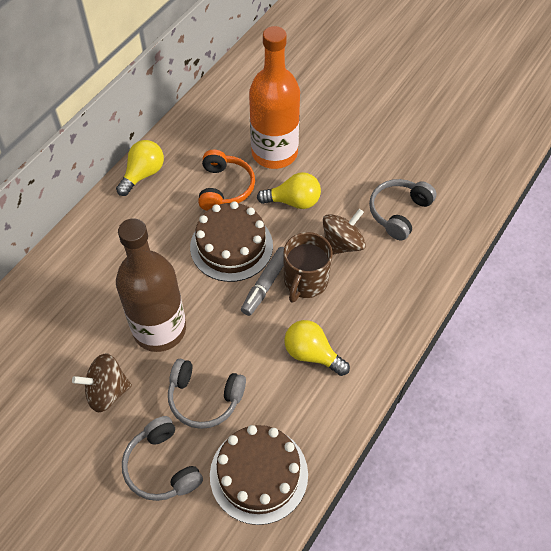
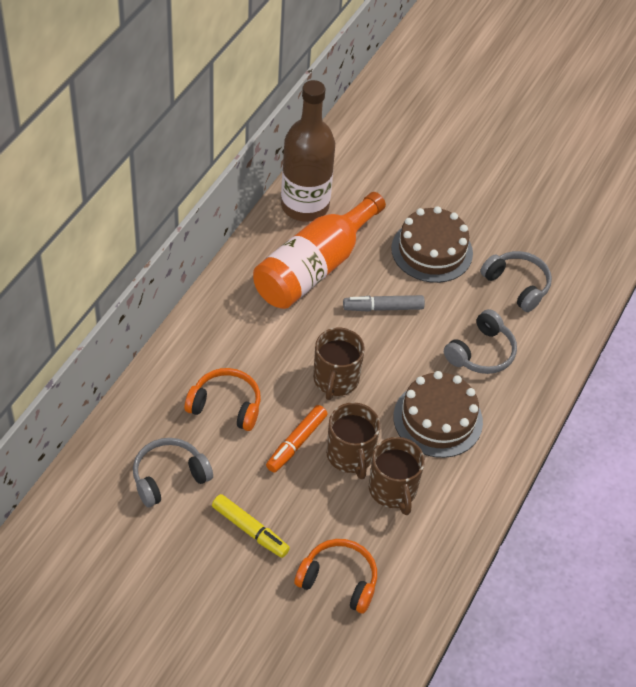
brown mug: [283,232,332,303] = 1 -> [313,327,365,400] [326,402,380,479] [369,437,425,515] = 3
brown spinning top: [72,353,132,412] [323,209,366,255] = 2 -> none = 0
orange headphones: [198,150,255,211] = 1 -> [184,368,261,431] [294,539,377,614] = 2
orange marker: none = 0 -> [266,405,328,473] = 1
yellow light bulb: [116,140,164,196] [257,172,321,209] [284,320,350,376] = 3 -> none = 0
yellow marker: none = 0 -> [212,494,290,558] = 1

